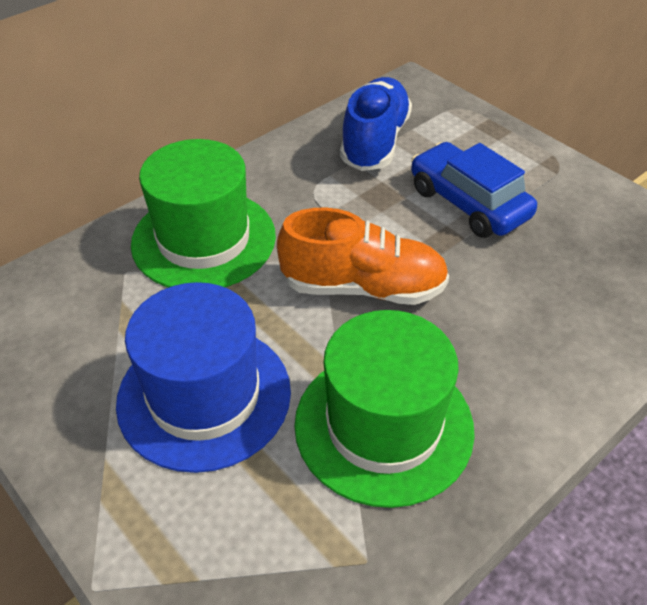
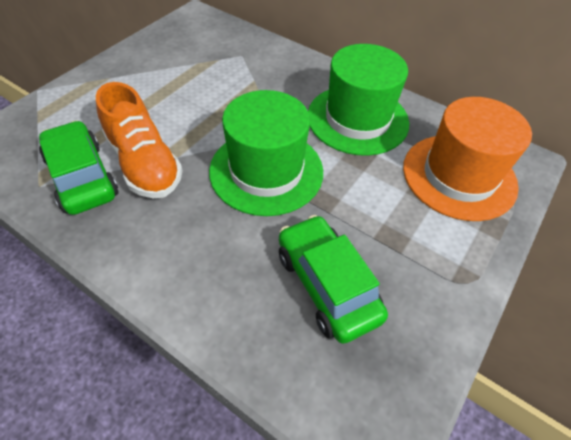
blue car: [411,142,537,238] = 1 -> none = 0
blue hat: [116,282,291,473] = 1 -> none = 0
blue shoe: [340,77,412,171] = 1 -> none = 0
green car: none = 0 -> [39,120,119,215] [279,215,388,344] = 2
orange hat: none = 0 -> [403,97,532,221] = 1

